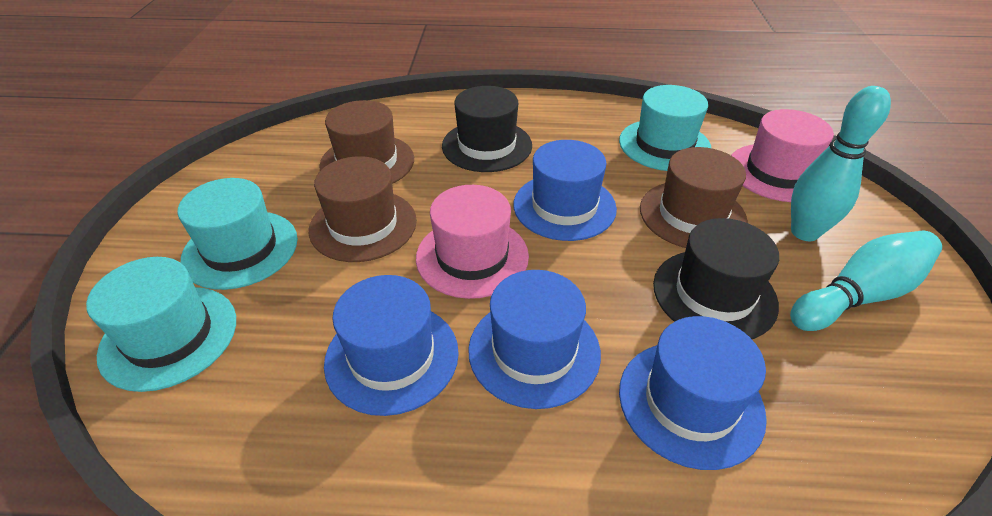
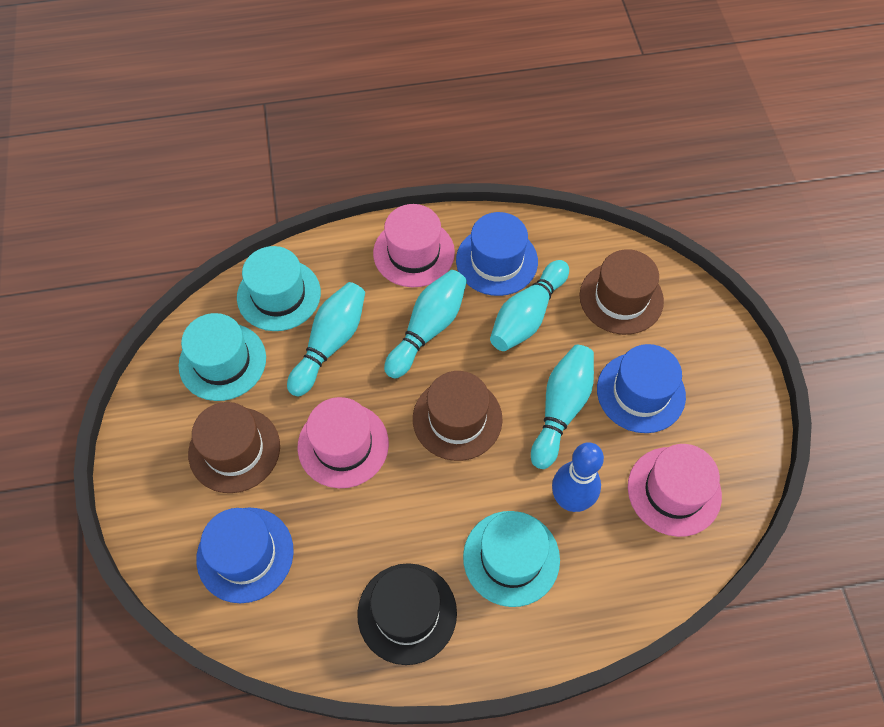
black hat: [442,86,532,172] [653,218,779,339] = 2 -> [357,563,457,665] = 1
blue bowling pin: none = 0 -> [552,442,604,512] = 1
blue hat: [324,275,459,416] [468,270,601,409] [514,140,617,241] [619,316,767,470] = 4 -> [196,507,294,603] [456,212,538,296] [597,344,686,433] = 3
pink hat: [416,185,529,299] [731,109,834,202] = 2 -> [298,397,389,488] [373,204,455,287] [628,444,722,537] = 3
turquoise bowling pin: [790,231,942,331] [791,86,891,241] = 2 -> [287,282,365,396] [384,270,467,378] [490,260,569,351] [531,345,594,469] = 4

